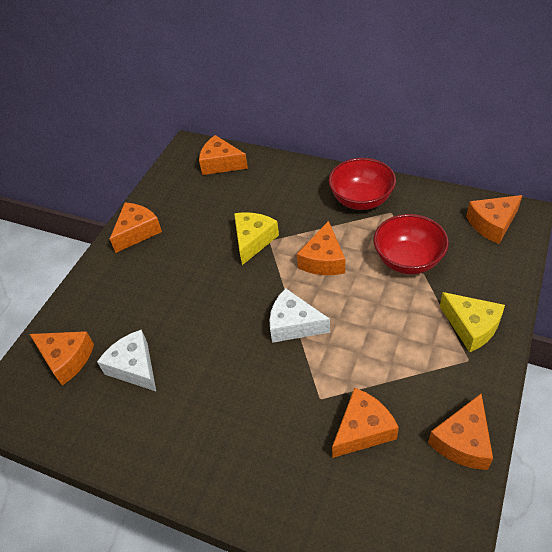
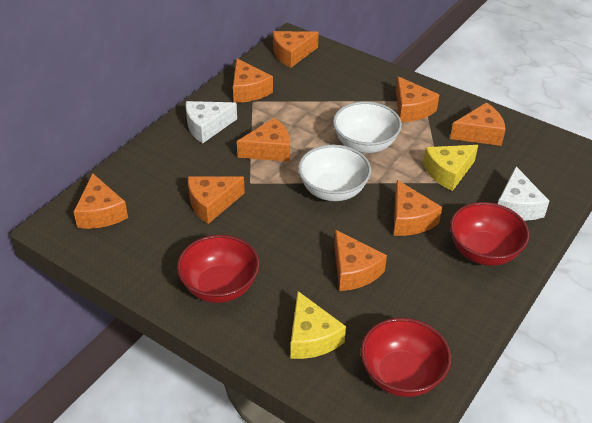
orange cheese: [30,331,94,385] [110,203,162,253] [199,135,248,175] [297,221,345,275] [332,388,399,458] [428,393,493,470] [466,195,523,244] = 7 -> [73,173,128,229] [188,176,245,224] [233,58,273,103] [237,118,290,162] [273,31,319,68] [334,230,387,291] [394,180,442,236] [396,76,439,122] [450,102,506,146] = 9
red bowl: [329,158,396,210] [374,214,449,274] = 2 -> [177,235,260,303] [360,318,451,397] [450,202,529,266] = 3
white bowl: none = 0 -> [298,145,371,201] [333,101,402,153] = 2

